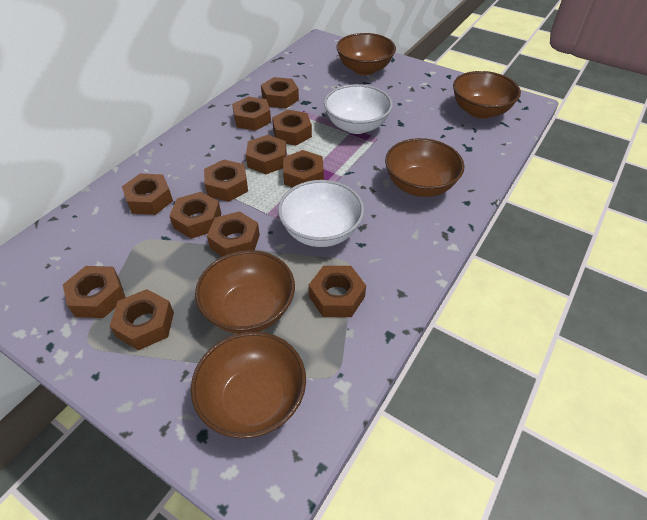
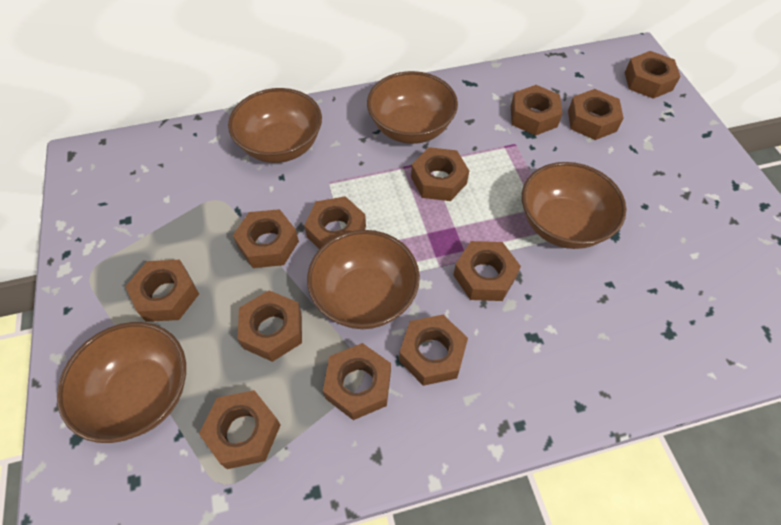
white bowl: [278,180,364,247] [324,84,393,134] = 2 -> none = 0

